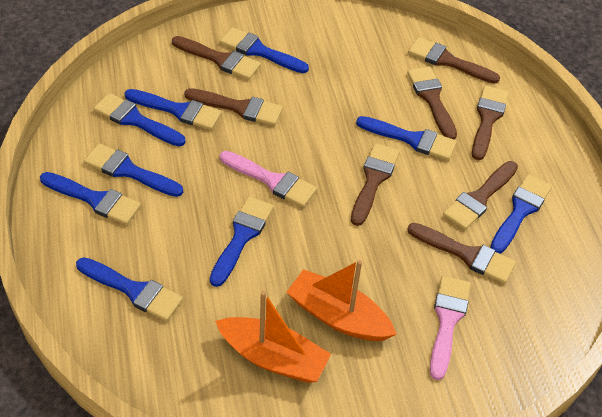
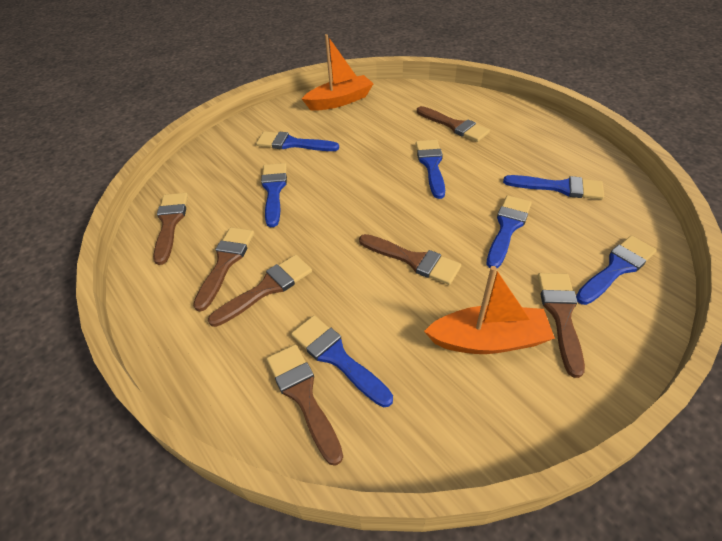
blue brush: [40,172,141,225] [76,257,183,321] [84,143,183,197] [94,93,186,146] [125,89,222,130] [210,197,274,287] [220,27,309,73] [356,116,457,160] [490,174,552,254] = 9 -> [256,131,339,151] [261,163,287,227] [291,315,393,407] [416,140,445,199] [487,195,532,269] [503,175,604,200] [576,236,657,305] = 7
brown brush: [172,36,261,80] [184,88,283,126] [351,143,400,226] [407,66,457,139] [407,223,516,284] [408,37,500,84] [443,161,518,230] [472,86,509,160] = 8 -> [153,193,188,265] [193,227,254,312] [208,255,312,327] [267,344,343,466] [359,234,461,285] [417,106,490,142] [538,273,585,378] = 7
pink brush: [220,151,317,207] [430,276,471,380] = 2 -> none = 0

